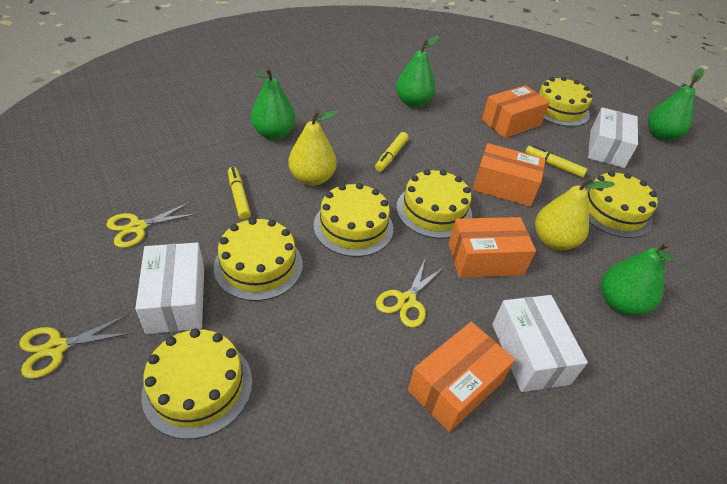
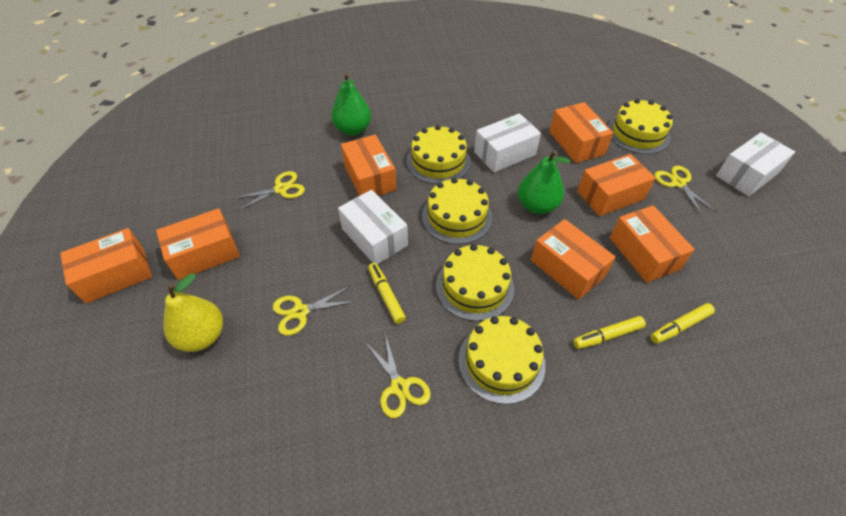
green pear: [251,68,295,140] [396,35,439,107] [601,242,674,316] [648,68,704,141] = 4 -> [331,73,371,136] [518,150,571,214] = 2
orange box: [408,322,515,432] [449,217,536,278] [473,143,546,207] [482,85,550,138] = 4 -> [60,228,152,304] [156,208,240,280] [341,135,397,196] [531,219,616,300] [549,102,613,163] [577,154,655,216] [610,205,695,283] = 7
yellow cake: [141,328,252,439] [214,218,303,301] [314,183,393,257] [396,169,472,239] [538,77,592,127] [586,171,658,238] = 6 -> [407,125,471,184] [422,178,492,244] [436,244,514,321] [458,316,546,404] [608,99,673,154] = 5
yellow pear: [288,110,339,186] [535,177,615,251] = 2 -> [163,273,223,352] = 1
yellow scissors: [20,314,133,379] [106,202,197,248] [376,259,444,328] = 3 -> [233,171,305,211] [273,286,357,336] [365,334,431,418] [655,166,717,216] = 4

